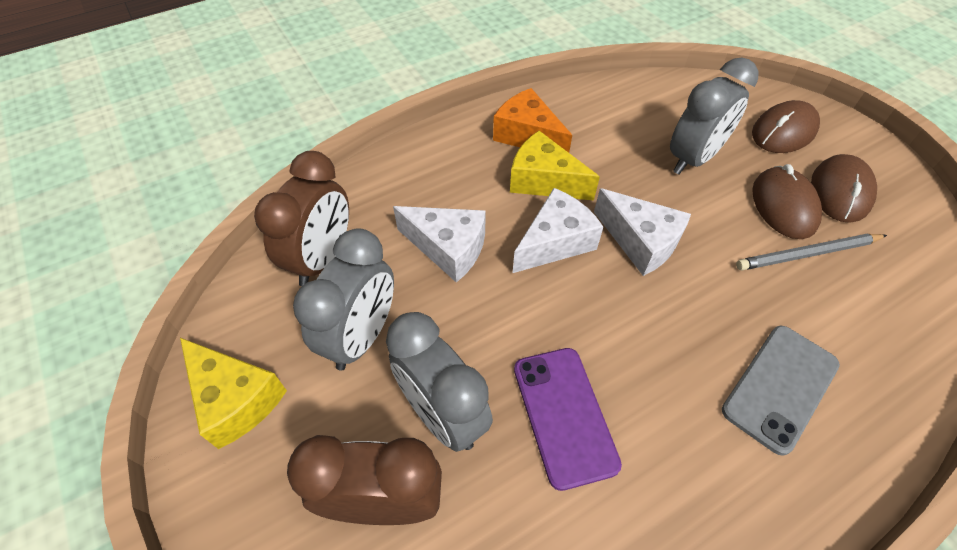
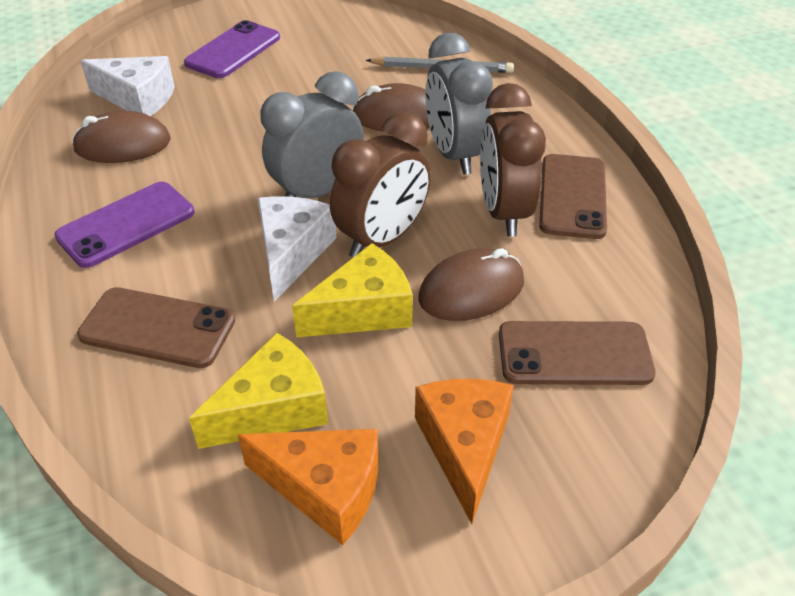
brown phone: none = 0 -> [77,287,235,368] [499,321,656,385] [539,154,607,239] = 3
grey clock: [293,228,394,371] [386,312,493,452] [670,57,758,175] = 3 -> [261,71,364,198] [425,33,493,175] = 2
grey phone: [722,326,840,456] = 1 -> none = 0
orange cheese: [493,88,572,153] = 1 -> [238,429,379,545] [415,379,514,524] = 2
purple phone: [514,348,622,491] = 1 -> [55,182,194,268] [184,20,280,78] = 2
white cheese: [393,206,486,283] [513,188,603,273] [594,188,691,276] = 3 -> [80,56,175,116] [258,196,336,302] = 2

